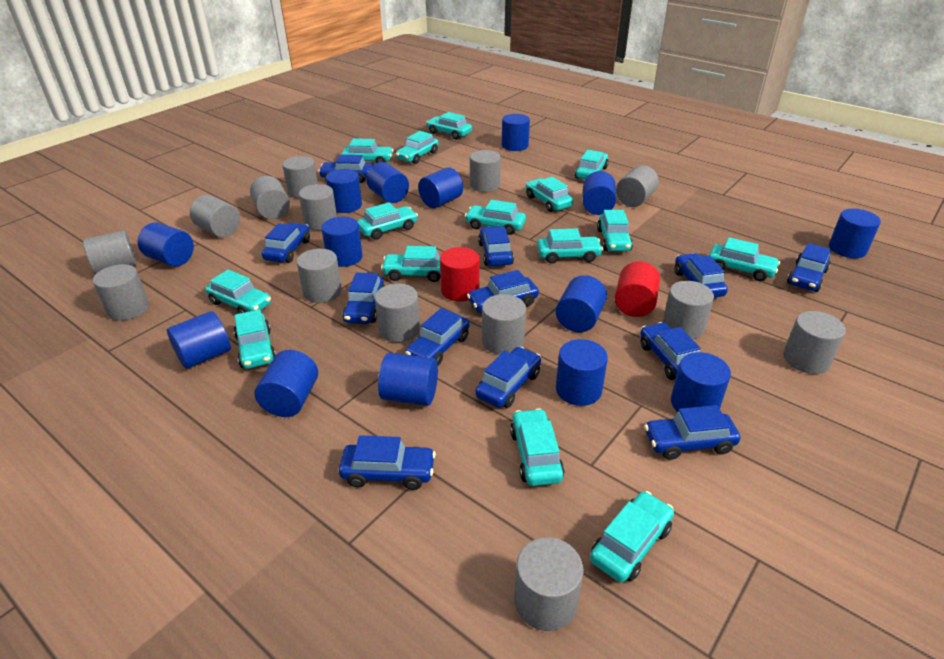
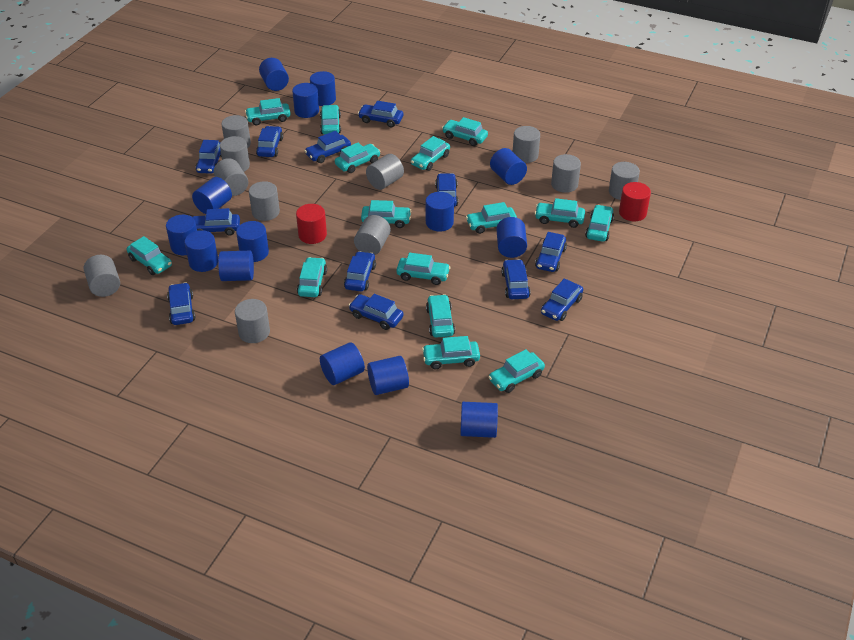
grey cylinder: [83,230,137,274] [93,264,149,321] [190,195,240,237] [250,176,290,219] [282,156,318,199] [297,248,342,303] [299,184,337,230] [375,283,420,342] [470,150,501,192] [482,294,526,355] [514,537,584,631] [616,165,659,207] [662,281,714,339] [783,311,846,374] = 14 -> [84,255,120,297] [214,158,248,196] [220,136,250,172] [222,115,251,148] [235,299,270,343] [249,181,280,221] [354,215,391,255] [366,154,404,190] [513,126,540,163] [551,154,581,193] [609,162,640,200] = 11

